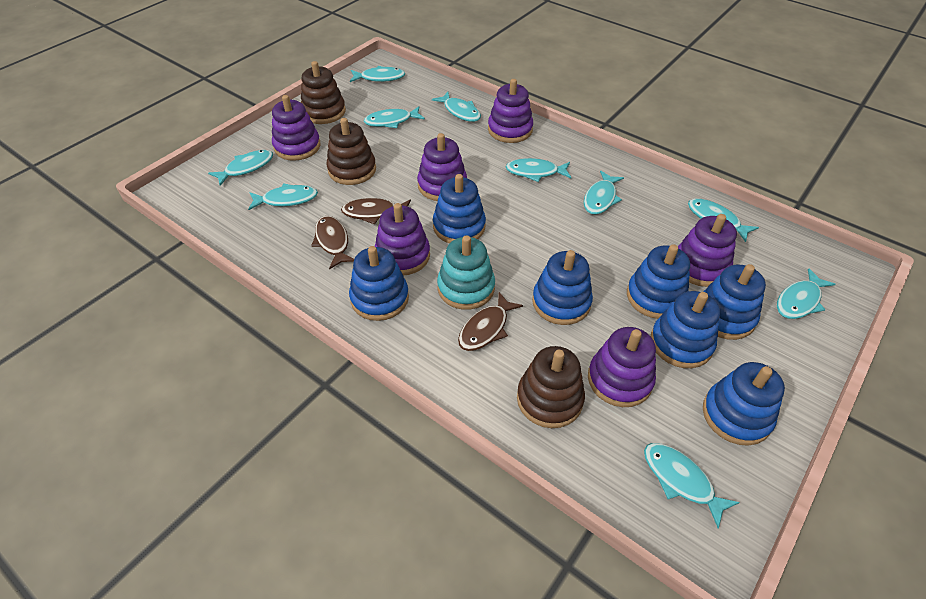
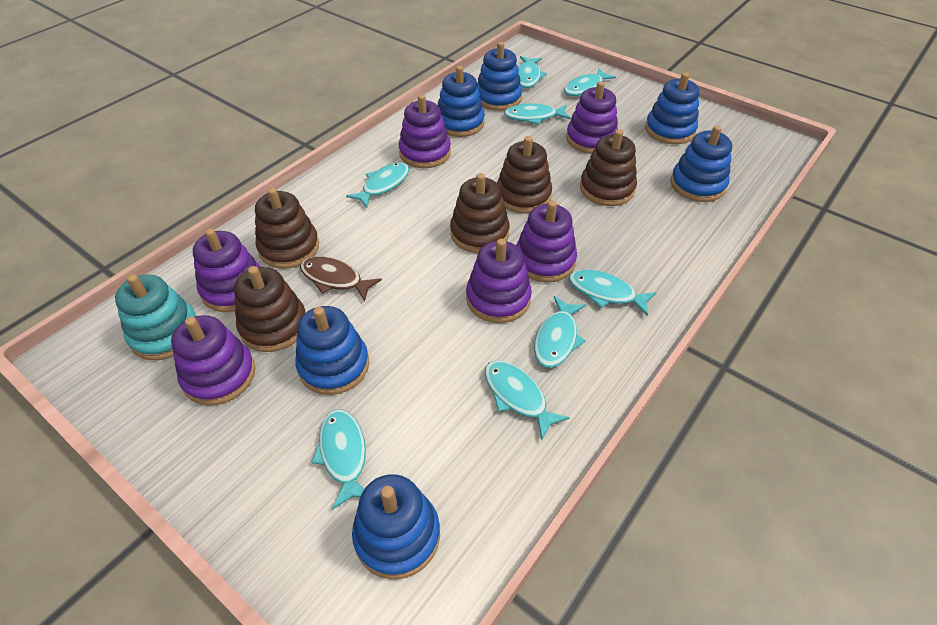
blue stacking toy: [349,246,409,321] [433,174,486,243] [532,250,593,325] [627,244,690,319] [651,291,720,368] [703,264,766,340] [703,362,785,446] = 7 -> [296,306,369,395] [352,474,440,580] [438,66,485,137] [477,42,522,111] [645,72,699,144] [670,125,732,202] = 6
brown fish: [311,216,354,269] [341,198,411,224] [458,292,523,351] = 3 -> [300,256,382,301] = 1
brown stacking toy: [301,61,346,124] [326,118,376,185] [517,346,585,428] = 3 -> [234,266,306,352] [255,187,319,269] [450,173,510,253] [497,136,552,214] [580,129,637,206] = 5
turquoise fish: [208,150,273,186] [248,183,318,210] [350,66,405,82] [364,106,425,128] [432,92,481,122] [506,158,571,182] [584,171,624,215] [644,443,740,528] [688,198,759,242] [777,268,835,319] = 10 -> [311,409,366,509] [346,162,409,208] [484,361,570,440] [504,103,571,125] [518,56,547,88] [534,296,586,368] [564,69,616,96] [569,269,657,316] = 8

